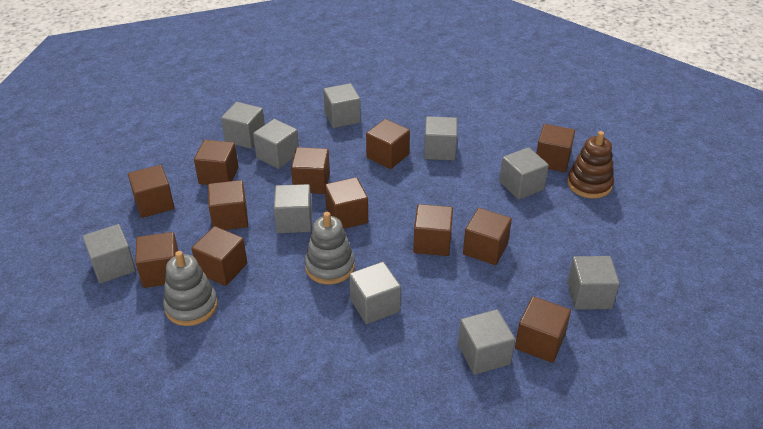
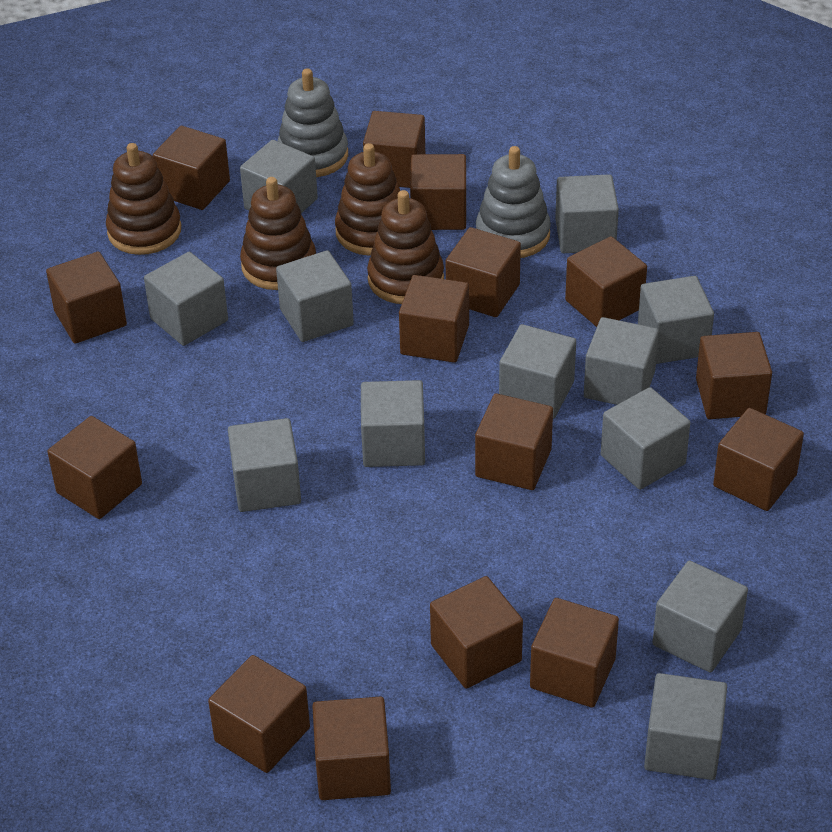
brown cube: [128,165,174,218] [135,232,178,288] [191,226,247,286] [194,140,238,185] [208,180,248,230] [291,147,330,194] [325,177,368,229] [366,119,410,169] [413,204,453,256] [463,208,512,265] [515,296,571,363] [536,124,575,172] = 12 -> [46,252,127,344] [47,416,142,519] [153,126,230,210] [208,655,310,773] [312,696,391,800] [363,111,425,188] [399,275,469,363] [410,154,466,230] [430,576,523,689] [446,227,521,317] [475,393,553,490] [530,598,619,708] [565,236,647,327] [696,332,772,419] [713,408,804,511] = 15
brown stacking toy: [567,131,614,199] = 1 -> [106,143,181,255] [240,177,316,290] [335,143,400,256] [367,190,444,304] = 4
grey cube: [83,224,136,284] [221,102,265,149] [253,119,299,169] [274,184,312,233] [323,83,361,128] [349,262,401,324] [424,116,457,161] [458,309,515,375] [500,147,549,200] [567,256,620,310] = 10 -> [144,252,228,346] [228,418,301,512] [240,140,318,213] [276,250,354,342] [361,380,425,467] [499,324,576,419] [555,174,619,253] [584,317,659,405] [601,387,690,490] [638,276,714,364] [644,673,727,780] [652,560,748,673] = 12

